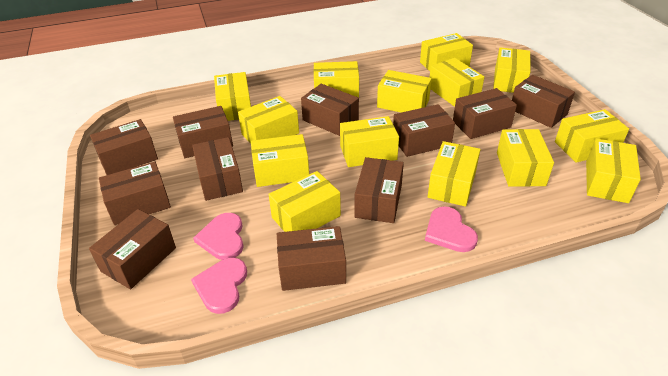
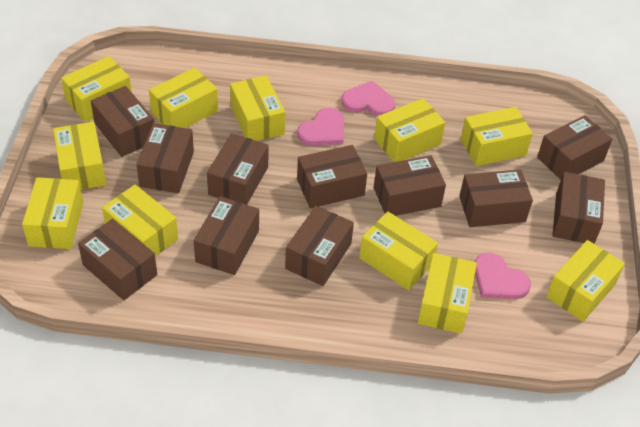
yellow box: [214,72,251,121] [238,96,299,144] [251,134,309,187] [268,171,341,232] [314,61,359,98] [340,116,399,167] [377,70,432,112] [420,33,473,71] [428,141,481,207] [429,58,484,107] [493,47,530,93] [497,129,554,187] [555,109,629,163] [586,138,641,203] = 14 -> [22,177,83,249] [53,122,106,190] [61,56,132,122] [102,185,178,256] [149,68,218,128] [230,75,285,141] [359,212,438,290] [374,98,445,162] [418,253,477,334] [461,107,533,166] [546,240,625,322] = 11

